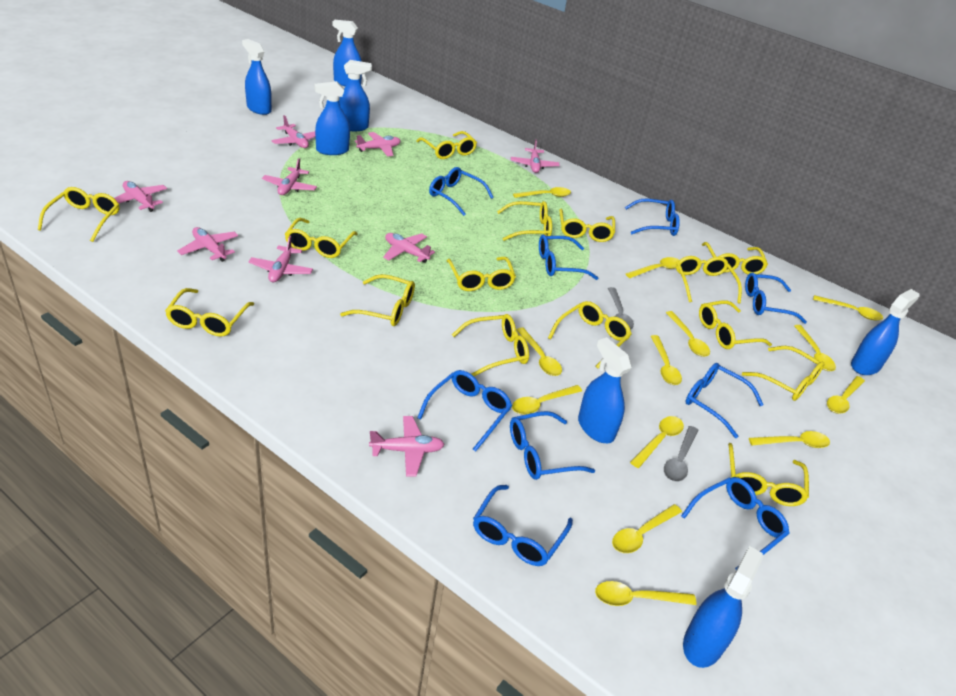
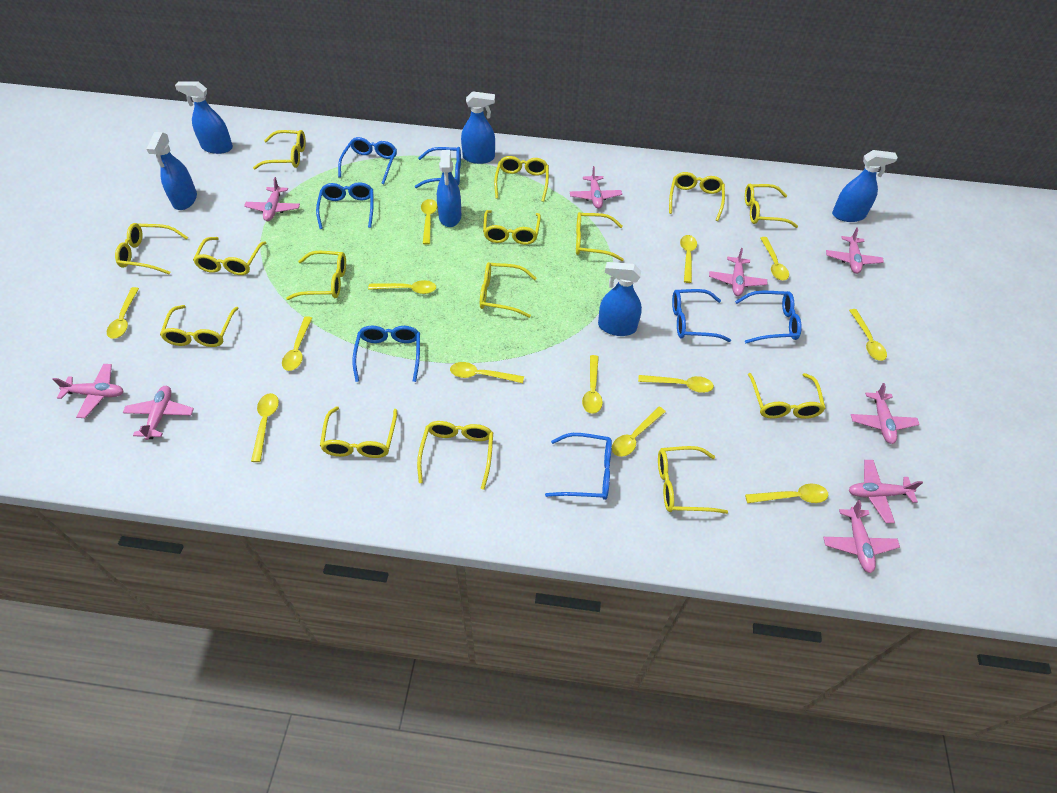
blue glasses: [417,370,512,452] [429,167,494,216] [473,485,573,566] [510,411,595,480] [539,235,598,280] [625,199,680,236] [681,477,790,570] [686,363,763,438] [745,272,807,324] = 9 -> [316,182,374,229] [338,137,397,184] [352,326,420,382] [415,147,461,188] [545,433,612,500] [672,289,731,342] [735,291,802,343] = 7
blue spray bottle: [242,39,272,115] [314,81,350,155] [333,20,362,86] [339,60,372,131] [578,337,632,443] [683,546,763,668] [851,289,920,375] = 7 -> [146,132,197,210] [175,82,233,154] [437,150,461,227] [461,91,495,164] [598,262,642,336] [832,150,898,222] = 6
grey spoon: [608,287,634,330] [664,426,698,482] = 2 -> none = 0

